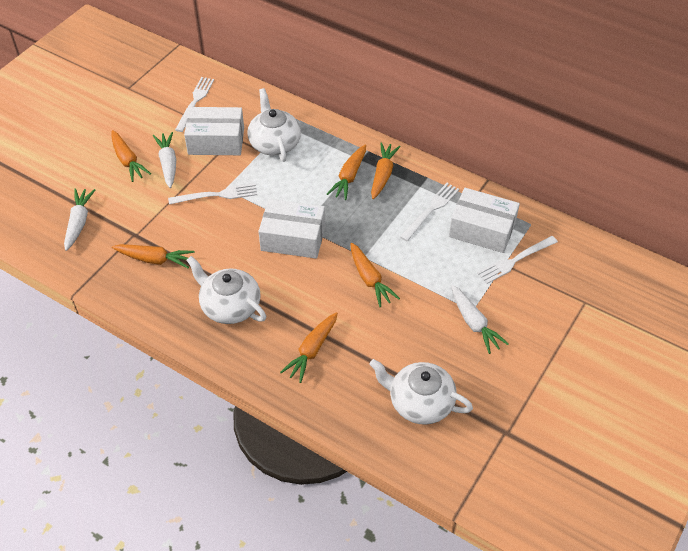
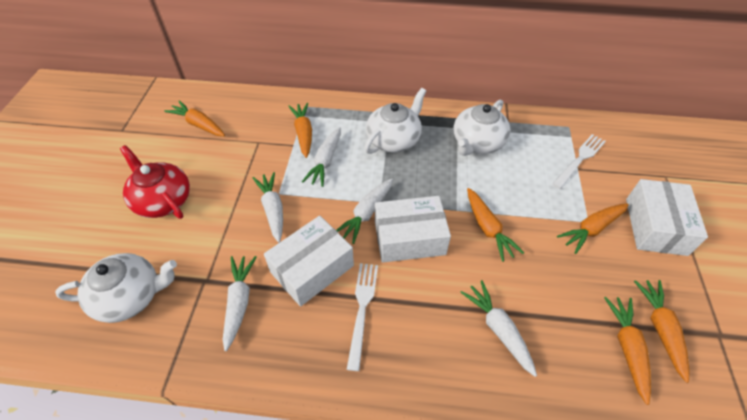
red teapot: none = 0 -> [120,145,190,219] = 1
white carrot: [64,188,95,251] [153,132,176,188] [451,285,509,354] = 3 -> [223,256,256,351] [253,172,283,243] [302,127,341,187] [336,178,393,244] [460,280,537,377] = 5
white fork: [168,183,257,205] [175,77,214,132] [400,183,459,241] [477,236,558,284] = 4 -> [346,263,378,371] [552,134,606,189] = 2

